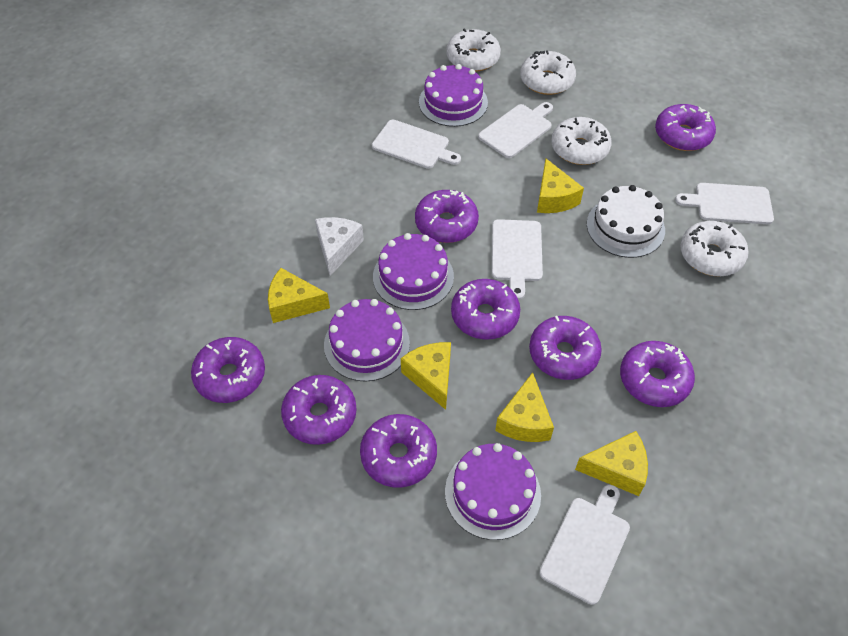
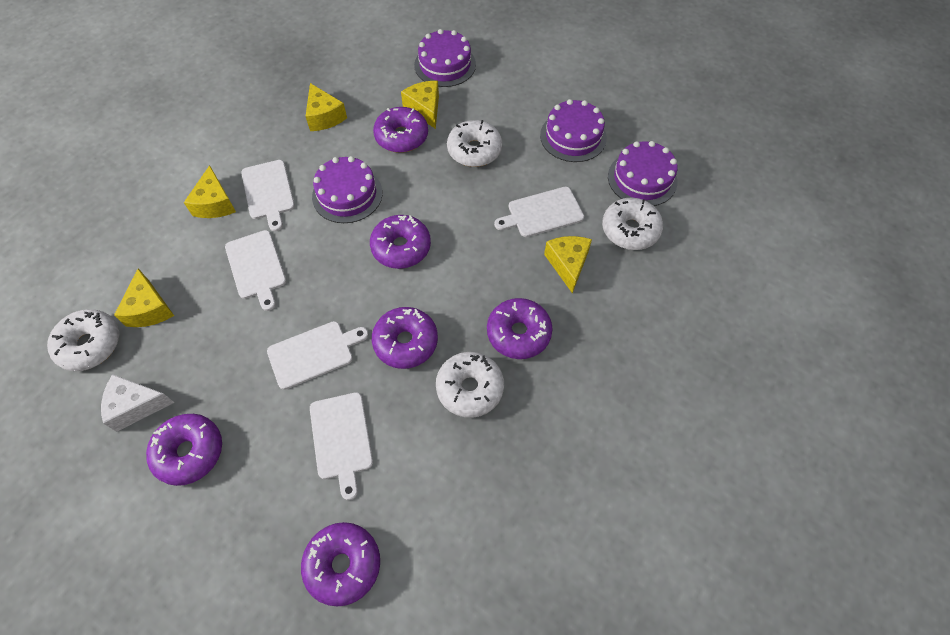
purple donut: [191,337,265,403] [281,375,357,445] [360,414,437,488] [415,190,479,243] [451,279,520,340] [529,316,602,380] [620,341,695,407] [655,104,716,151] = 8 -> [146,414,222,486] [301,522,380,606] [370,215,431,269] [372,307,438,369] [373,107,428,153] [487,298,553,359] = 6
white cake: [587,185,665,258] = 1 -> none = 0

